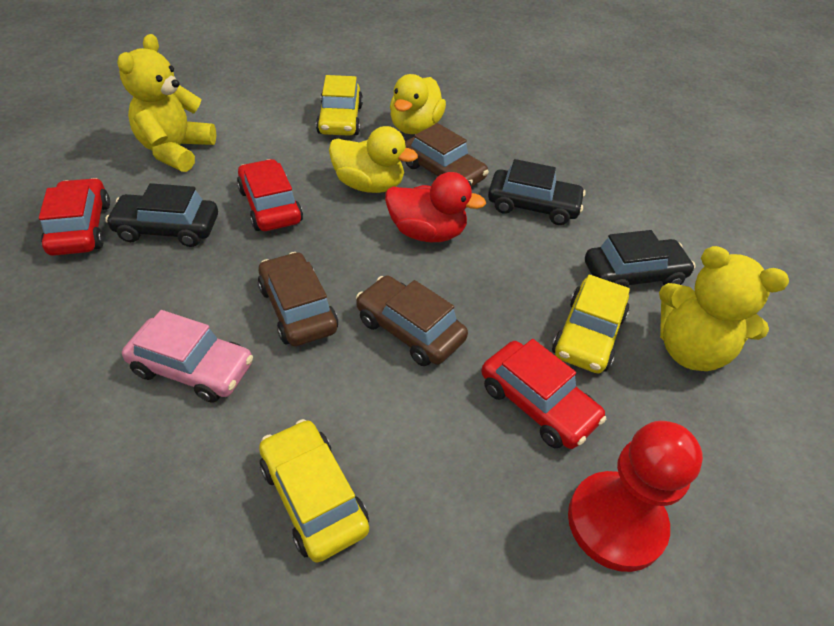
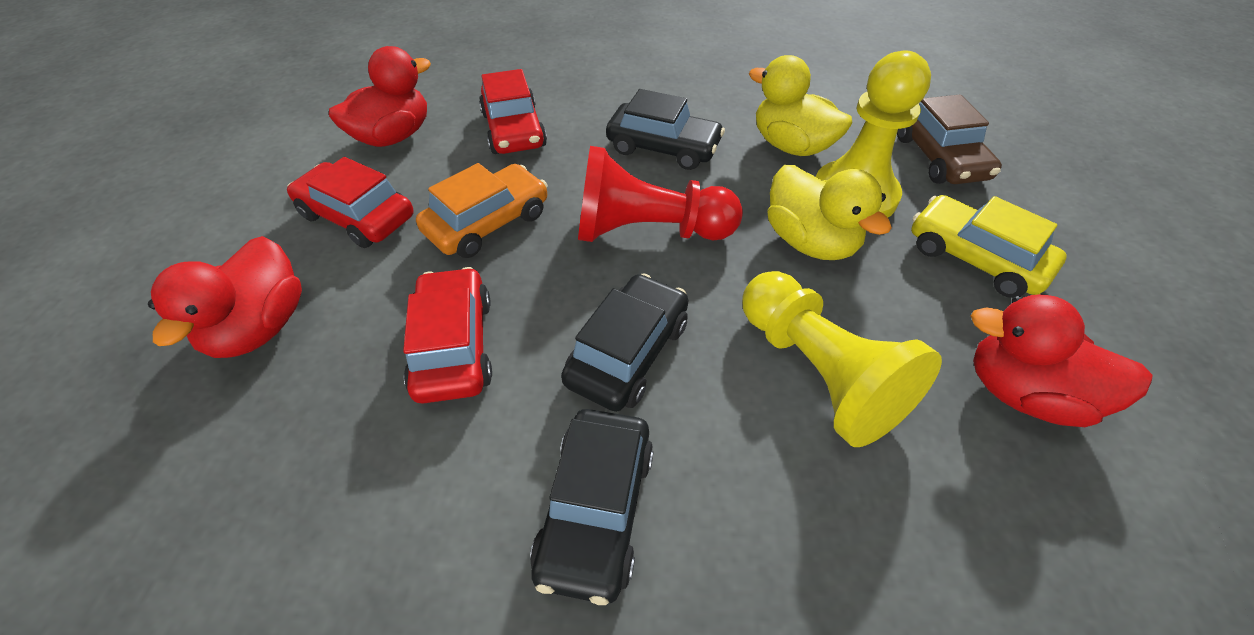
brown car: [258,252,338,346] [356,276,468,366] [405,123,489,187] = 3 -> [897,95,1002,184] = 1
orange car: none = 0 -> [416,163,548,258] = 1
pink car: [122,310,253,403] = 1 -> none = 0
red duck: [385,172,486,242] = 1 -> [148,236,302,358] [329,46,431,147] [971,294,1153,427] = 3
yellow car: [259,419,369,563] [316,75,363,136] [552,275,630,373] = 3 -> [911,195,1067,298] = 1
yellow pawn: none = 0 -> [742,271,942,447] [816,50,931,218] = 2
yellow teddy bear: [117,34,216,172] [659,246,789,371] = 2 -> none = 0

